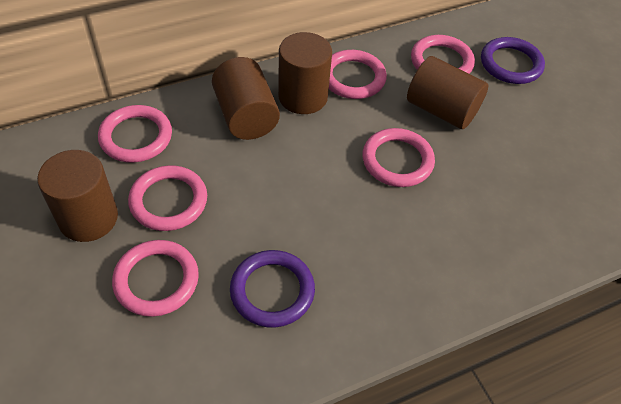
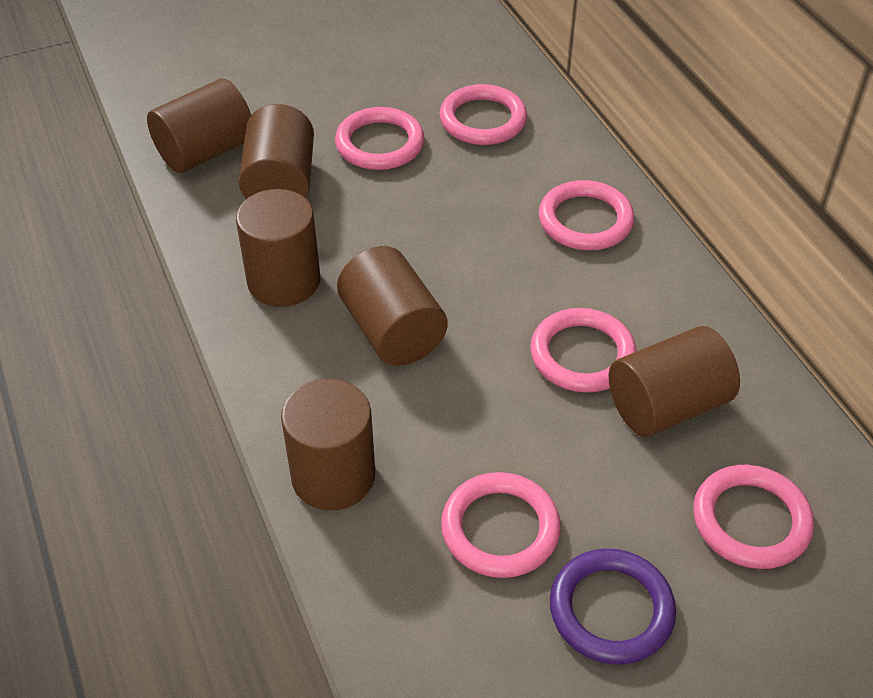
brown cylinder: [37,150,118,242] [212,57,280,140] [278,32,332,114] [407,56,488,129] = 4 -> [147,79,251,173] [236,189,320,307] [239,104,314,199] [281,379,375,510] [337,246,448,366] [609,326,740,437] = 6
purple ring: [230,250,315,328] [481,37,545,84] = 2 -> [550,549,676,665] = 1

